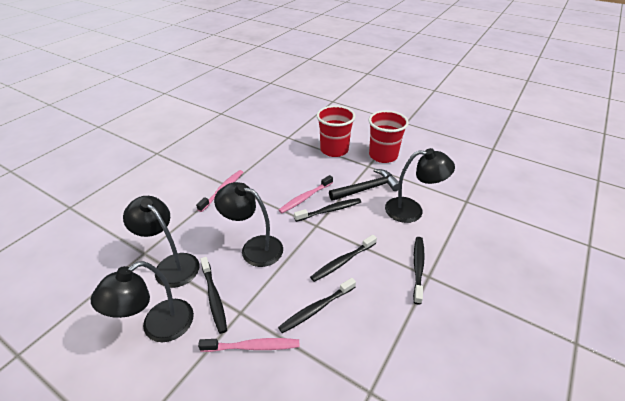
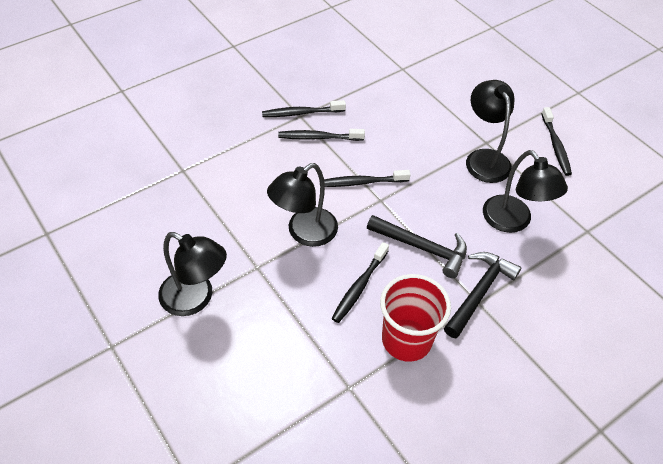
black hammer: [329,169,399,201] = 1 -> [367,215,467,278] [444,252,521,338] = 2
pink toothbrush: [196,170,243,212] [198,338,299,352] [279,175,333,213] = 3 -> none = 0
red cup: [317,105,356,157] [368,110,409,163] = 2 -> [380,274,451,362] = 1

